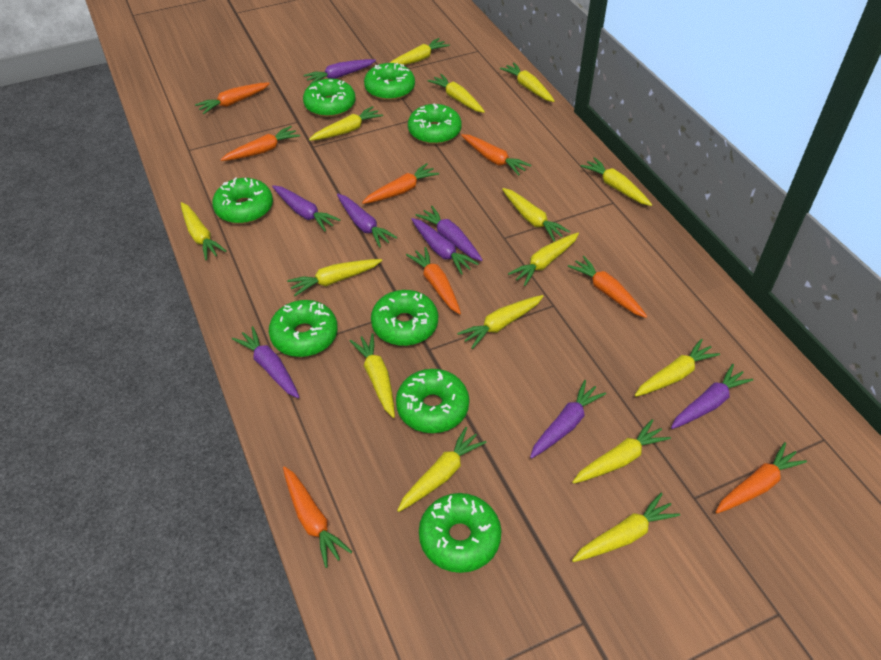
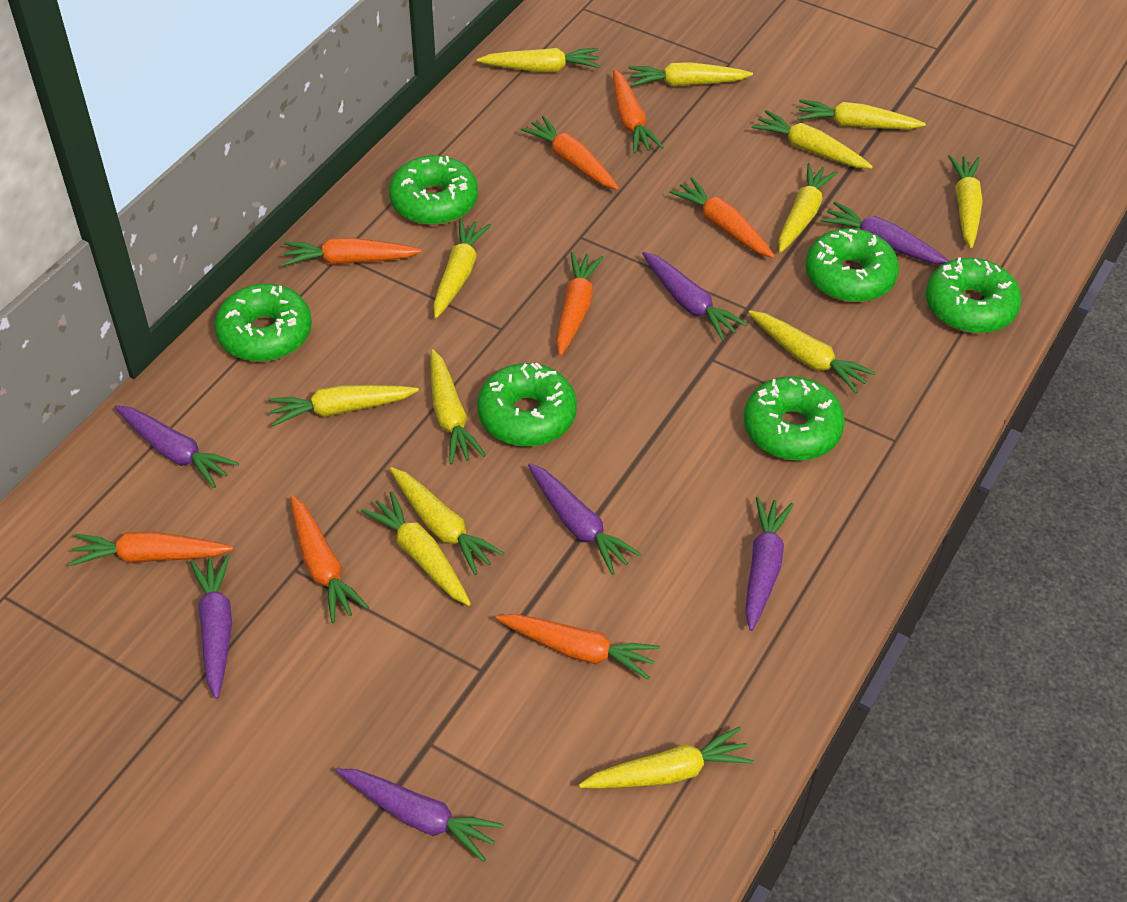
green donut: [212,177,273,224] [269,300,338,357] [303,79,355,117] [364,63,415,100] [371,290,438,346] [396,369,469,433] [408,103,462,144] [419,493,501,573] = 8 -> [215,284,312,362] [389,155,478,225] [477,362,577,447] [744,376,845,461] [806,228,899,302] [926,257,1021,334] = 6
purple carrot: [232,326,299,398] [272,185,340,231] [303,59,376,85] [337,194,398,248] [411,218,479,275] [416,206,482,261] [530,380,606,459] [671,364,753,429] = 8 -> [115,405,239,488] [190,555,232,699] [336,769,503,862] [528,463,641,575] [642,252,748,341] [745,497,794,631] [821,201,949,264] = 7
yellow carrot: [181,202,227,260] [287,259,382,296] [309,106,383,141] [350,333,395,418] [390,38,450,65] [397,427,487,512] [427,74,485,113] [457,295,544,349] [500,62,555,102] [502,188,570,241] [508,233,579,286] [572,419,671,484] [572,493,680,562] [581,157,652,206] [635,339,720,397] = 15 -> [268,385,419,426] [361,491,471,606] [390,467,504,575] [430,349,486,464] [433,218,491,318] [477,48,600,72] [579,726,754,789] [628,62,753,87] [748,310,876,393] [752,110,873,169] [778,163,838,253] [797,99,926,129] [948,155,983,248] = 13

